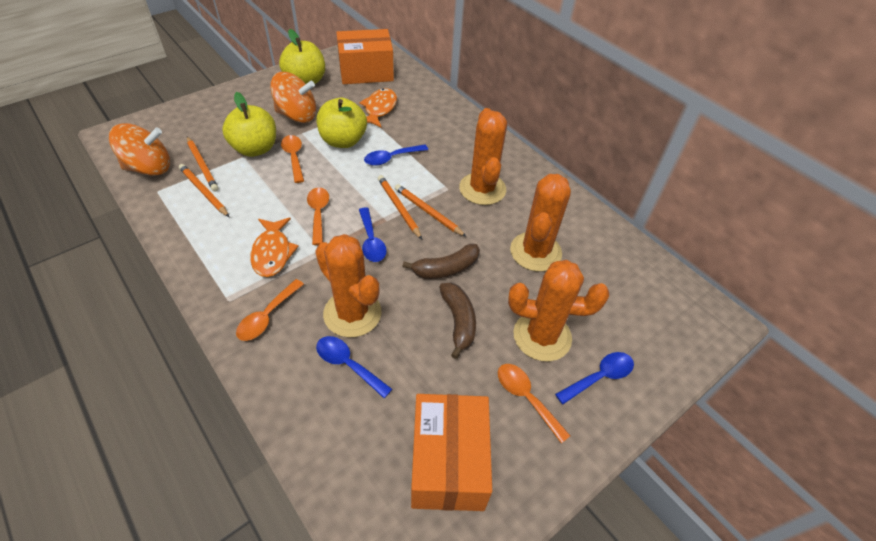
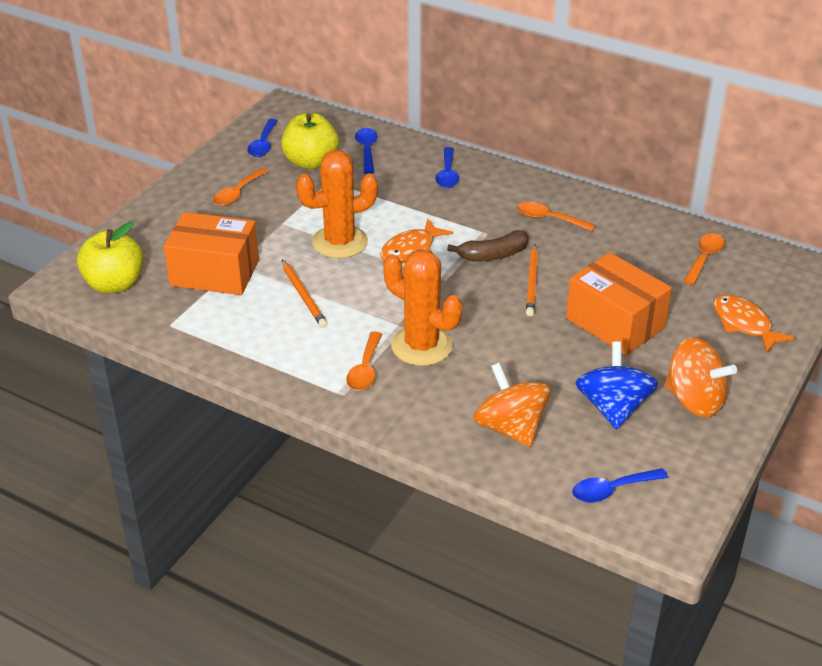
blue spinning top: none = 0 -> [575,341,659,430] = 1
brown banana: [402,244,480,279] [439,283,476,359] = 2 -> [447,230,529,262] = 1
orange cactus: [315,234,381,338] [459,108,507,205] [508,260,609,362] [510,174,571,272] = 4 -> [296,150,378,258] [383,249,462,366] = 2
orange pencil: [179,164,229,217] [187,136,218,192] [378,175,422,239] [395,184,466,237] = 4 -> [282,260,328,328] [526,244,538,316] = 2
yellow apple: [222,92,276,157] [279,29,325,84] [317,98,367,148] = 3 -> [77,222,144,294] [281,113,339,169] = 2

